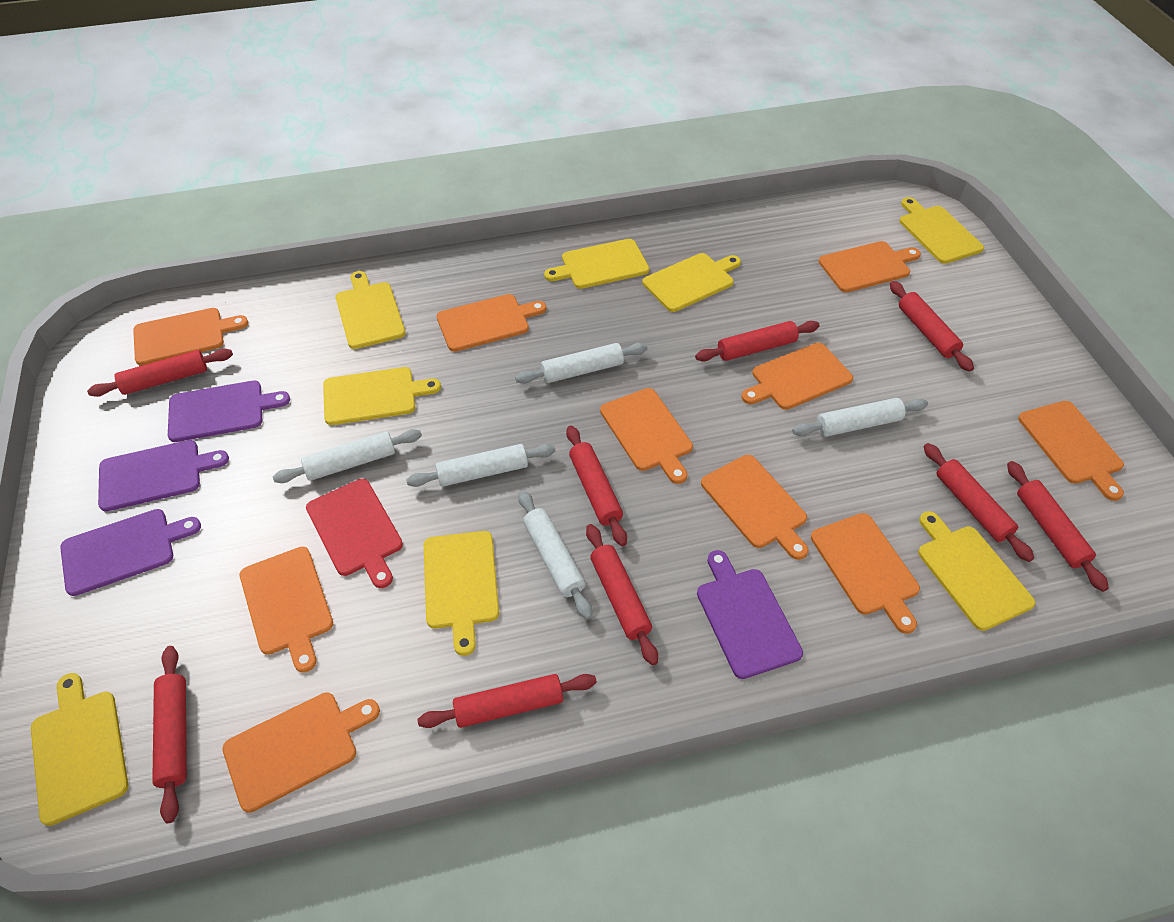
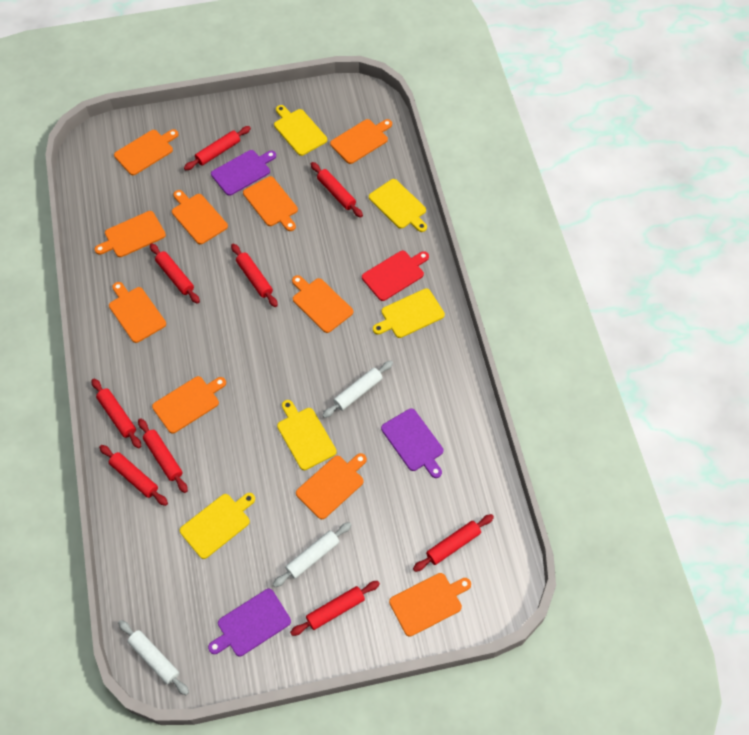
purple cutting board: [60,509,201,596] [98,440,229,512] [168,381,290,442] [697,550,803,679] = 4 -> [208,589,291,656] [211,150,276,196] [381,408,443,478] = 3
white rolling pin: [273,429,422,483] [406,444,556,487] [515,343,648,384] [518,490,592,619] [792,398,928,437] = 5 -> [118,620,189,695] [273,522,351,587] [322,361,393,418] = 3
yellow cutting board: [31,673,128,826] [323,367,441,425] [336,271,405,349] [424,531,499,656] [544,239,649,289] [643,253,741,312] [899,197,984,264] [918,511,1035,631] = 8 -> [180,493,255,559] [274,105,327,156] [277,400,337,470] [369,179,427,232] [373,288,445,338] = 5

